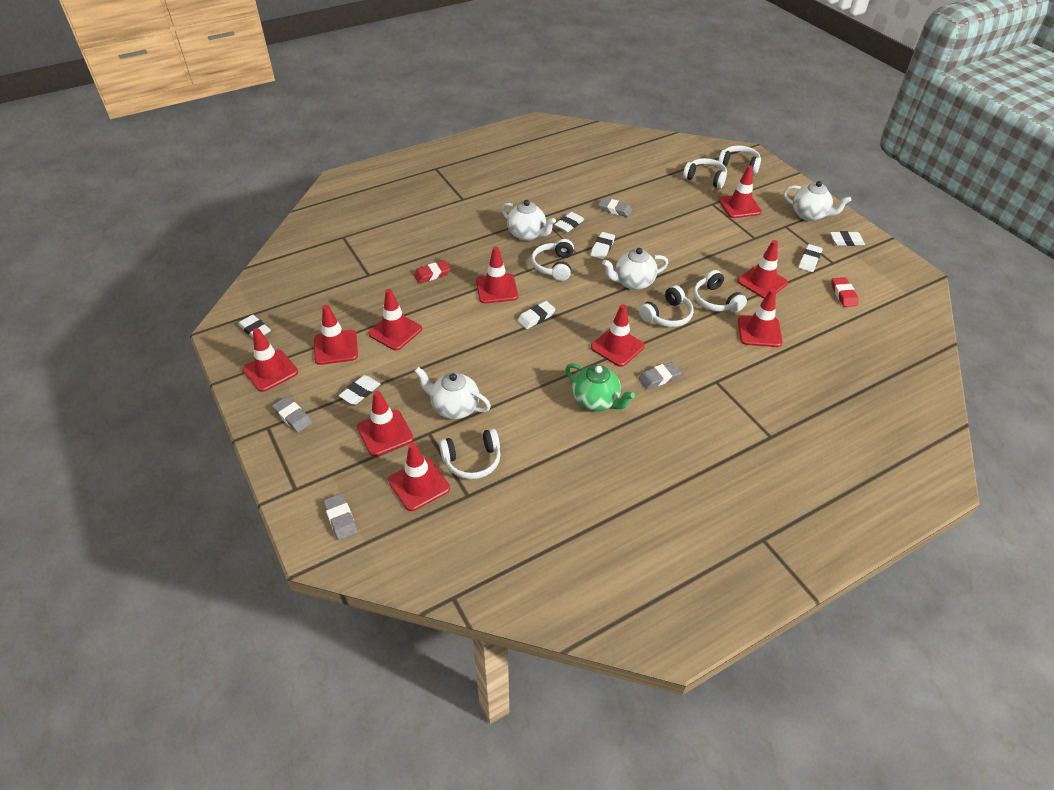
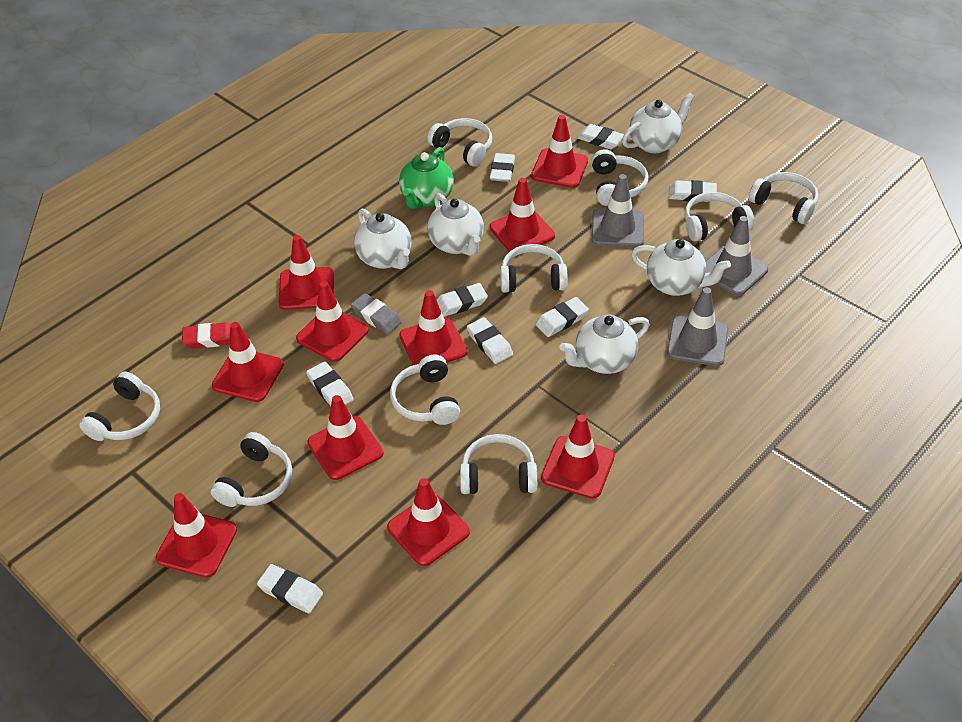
grey eraser: [272,397,312,433] [323,493,358,541] [598,198,632,217] [638,362,682,389] = 4 -> [351,293,402,334] = 1
grey traffic cone: none = 0 -> [592,174,644,247] [667,287,728,366] [705,216,768,296] = 3
red eraser: [414,261,451,283] [832,277,859,307] = 2 -> [182,323,231,348] = 1
white eraser: [238,315,271,338] [339,375,380,405] [517,301,556,329] [554,212,584,232] [591,232,615,259] [798,244,822,272] [830,231,865,246] = 7 -> [257,564,323,613] [306,362,354,406] [437,283,488,317] [467,317,513,364] [490,153,515,182] [536,297,589,337] [577,124,624,149] [669,180,717,202] = 8
white headphones: [439,429,501,479] [531,239,574,281] [639,285,694,327] [683,158,727,188] [693,270,747,313] [718,145,761,174] = 6 -> [79,372,160,441] [211,432,292,507] [390,354,460,425] [427,118,492,166] [460,434,537,494] [500,244,568,292] [592,149,648,206] [685,192,754,242] [749,172,818,224] = 9
white teapot: [414,367,491,419] [501,200,556,241] [602,248,668,290] [783,181,851,221] = 4 -> [354,208,411,269] [427,193,484,256] [559,314,650,374] [622,93,695,153] [631,239,731,296] = 5

